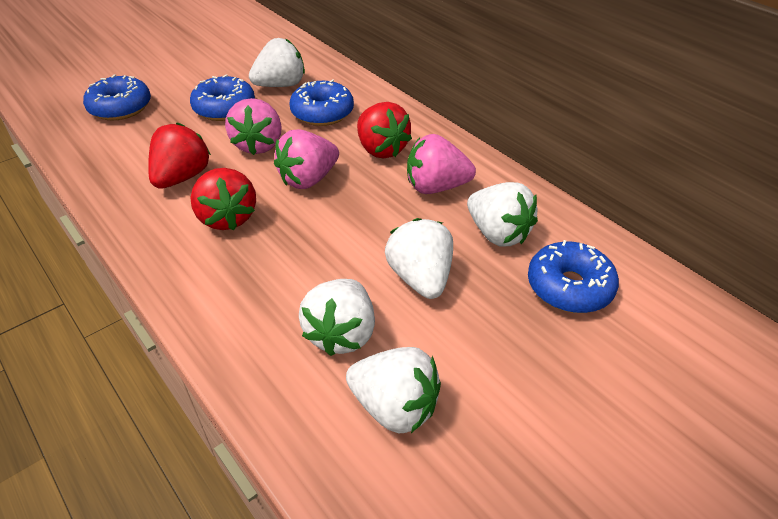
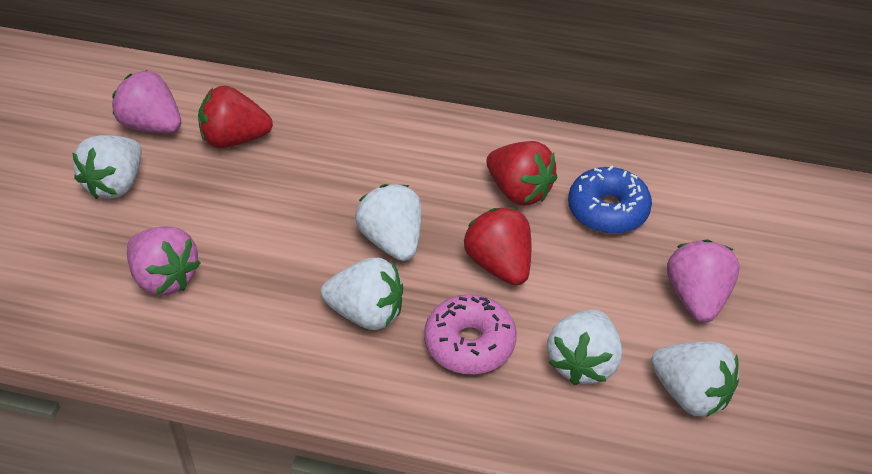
blue donut: [83,74,151,120] [190,74,255,121] [290,79,354,126] [528,240,619,313] = 4 -> [568,165,652,234] = 1
pink donut: none = 0 -> [424,294,517,374] = 1

